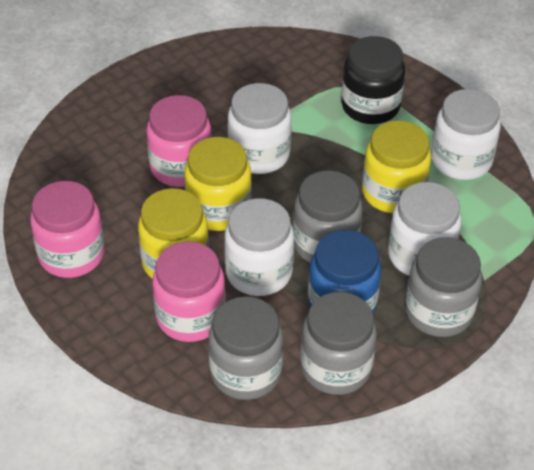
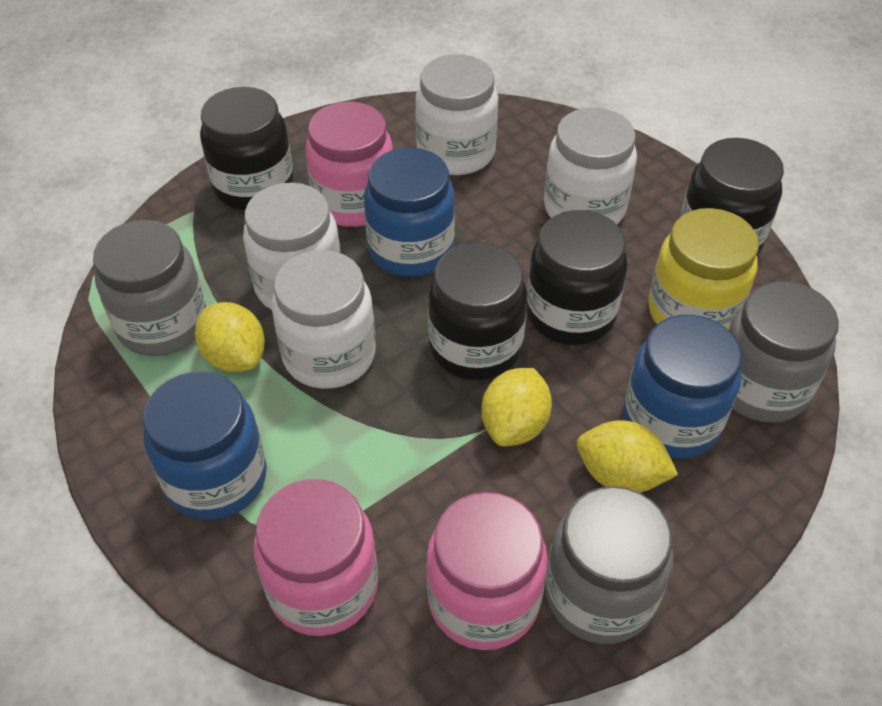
black jar: [341,36,405,124] = 1 -> [200,87,294,210] [428,242,527,380] [527,210,628,345] [680,138,784,255] = 4
blue jar: [308,230,381,314] = 1 -> [143,371,267,520] [364,148,455,277] [623,315,742,459] = 3
grey jar: [208,296,283,400] [293,171,363,263] [301,292,377,395] [405,237,482,337] = 4 -> [93,220,206,356] [545,486,673,644] [728,281,839,423] = 3
yellow jar: [138,188,209,279] [184,137,252,231] [362,120,431,213] = 3 -> [648,208,759,329] = 1
yellow lemon: none = 0 -> [195,302,265,372] [481,368,552,446] [577,420,678,493] = 3

